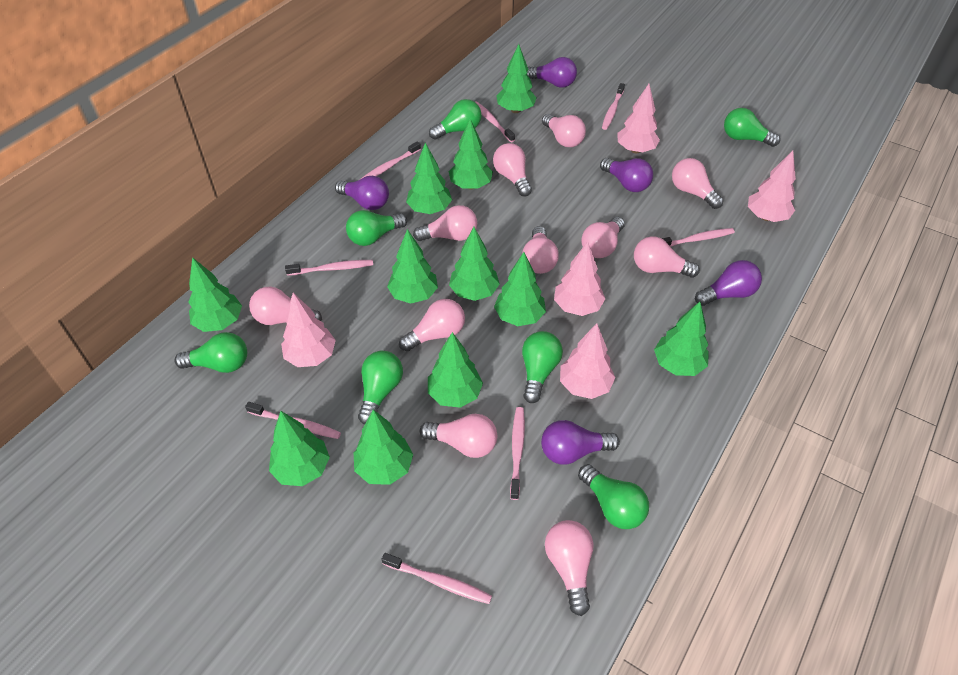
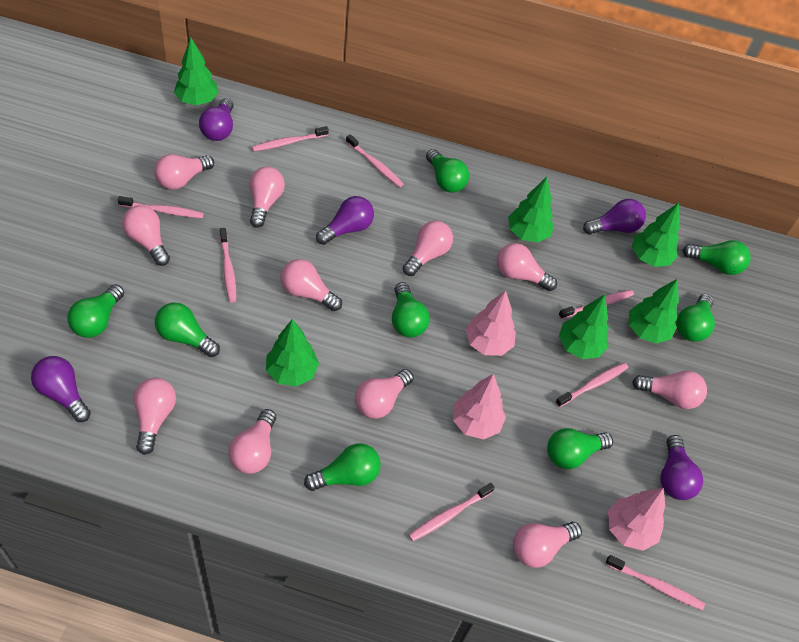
green light bulb: [174,332,247,373] [346,210,407,246] [358,351,403,424] [429,99,482,140] [522,331,563,403] [578,464,649,529] [724,108,780,147] = 7 -> [67,284,124,338] [155,303,220,357] [304,443,381,491] [392,282,430,338] [426,149,469,193] [547,428,613,469] [676,294,715,342] [683,240,751,275] = 8
green tree: [188,257,242,332] [269,411,330,486] [354,410,413,485] [387,229,438,303] [406,143,452,214] [428,332,483,408] [449,119,493,189] [449,227,500,301] [494,252,546,326] [497,44,536,113] [654,302,709,376] = 11 -> [174,37,219,105] [266,319,319,387] [508,177,554,242] [559,294,609,359] [629,279,679,344] [632,203,680,267] = 6
pink tree: [281,293,336,367] [554,242,605,316] [560,323,615,399] [618,84,660,154] [748,151,796,222] = 5 -> [453,374,506,440] [466,290,516,356] [608,488,665,551] = 3

